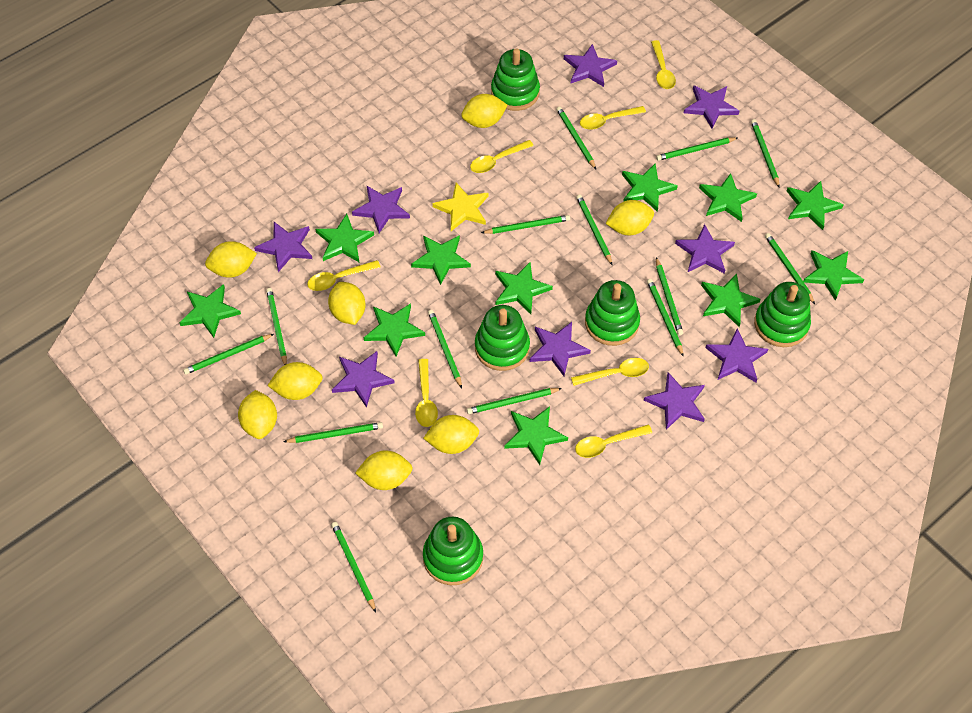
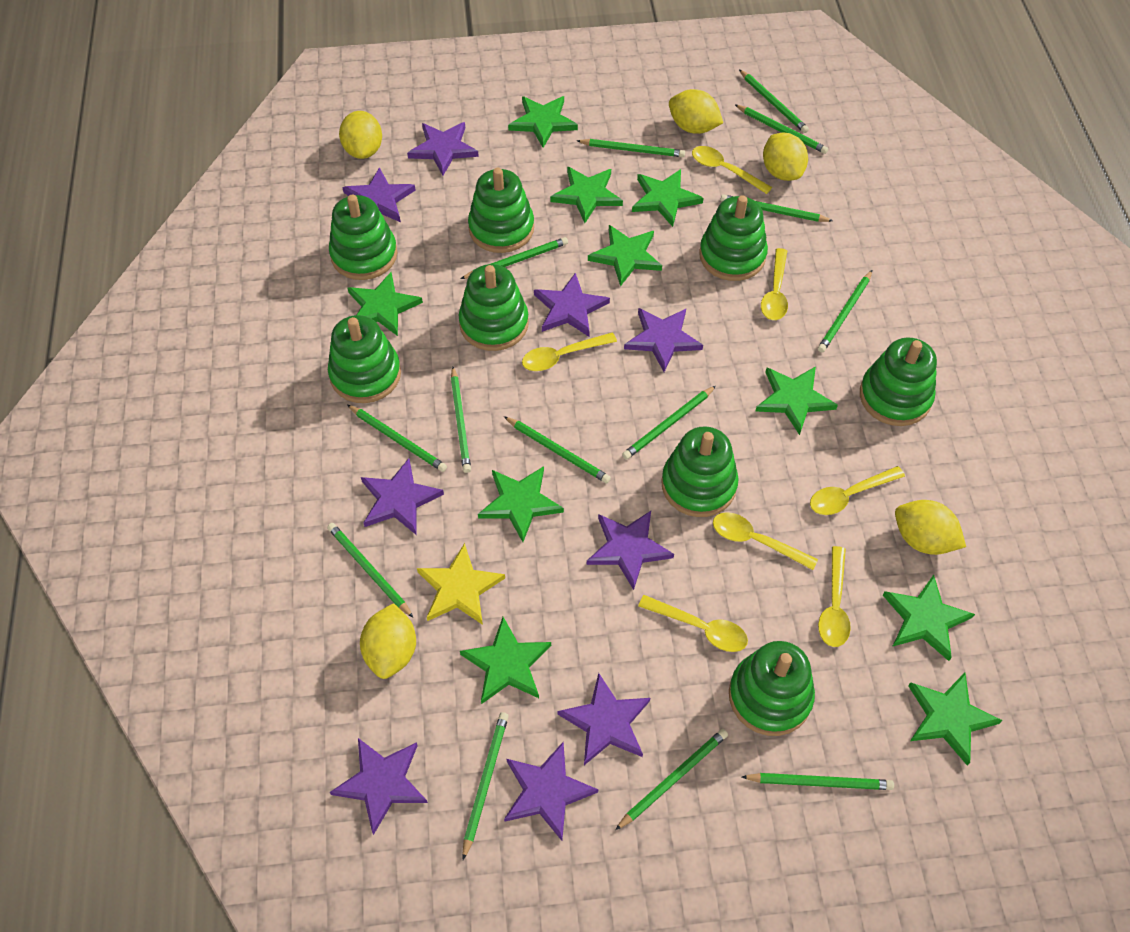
green stacking toy: [423,517,483,585] [475,305,530,371] [491,48,540,111] [585,280,640,346] [754,282,811,347] = 5 -> [328,315,401,403] [329,195,398,280] [458,264,529,351] [468,168,534,253] [661,426,739,517] [699,195,768,281] [729,641,815,736] [860,338,937,426] = 8
green star: [180,284,241,338] [316,214,374,262] [364,303,425,357] [411,235,471,285] [495,262,553,314] [504,406,568,465] [622,163,678,212] [699,173,757,222] [701,274,760,327] [787,181,844,230] [803,250,864,301] = 11 -> [348,272,423,336] [460,617,551,704] [478,466,564,542] [508,96,578,148] [550,166,623,223] [588,225,662,287] [632,169,704,227] [756,366,838,435] [883,575,975,661] [908,673,1003,766] = 10
yellow lemon: [205,241,257,278] [238,390,277,439] [267,362,322,400] [328,282,366,325] [355,450,412,490] [424,415,479,454] [462,94,507,128] [606,200,654,235] = 8 -> [339,111,382,159] [360,603,416,679] [669,89,723,134] [763,133,808,181] [895,500,966,555] = 5

